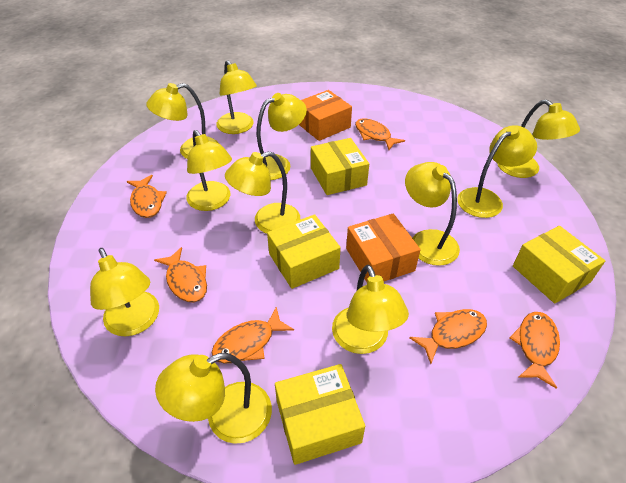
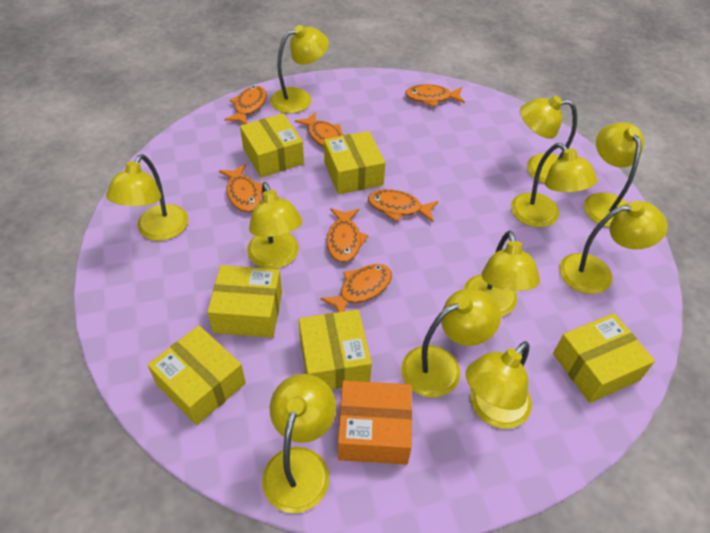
orange box: [299,90,352,141] [346,213,421,282] = 2 -> [338,380,412,465] = 1
orange fish: [127,175,167,218] [154,247,207,303] [212,307,294,363] [355,119,405,150] [409,309,487,364] [510,312,560,389] = 6 -> [219,164,263,212] [224,86,267,124] [295,111,344,147] [320,264,392,312] [326,208,369,263] [368,190,438,222] [405,84,465,107] = 7
yellow box: [267,214,341,289] [275,364,365,465] [311,138,369,195] [513,226,605,304] = 4 -> [147,326,246,425] [207,265,282,338] [240,113,304,178] [299,310,372,389] [324,131,385,194] [553,313,655,403] = 6

